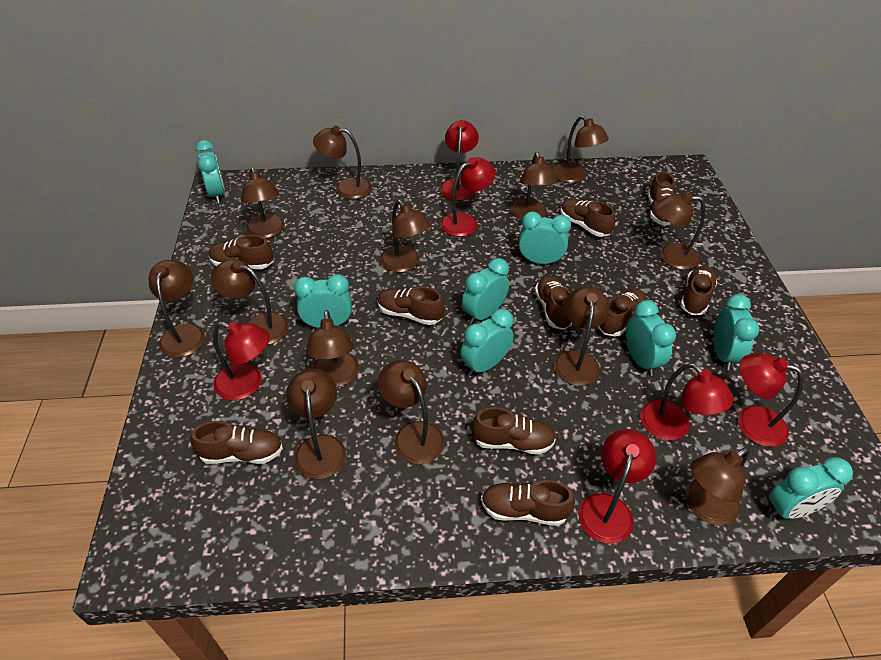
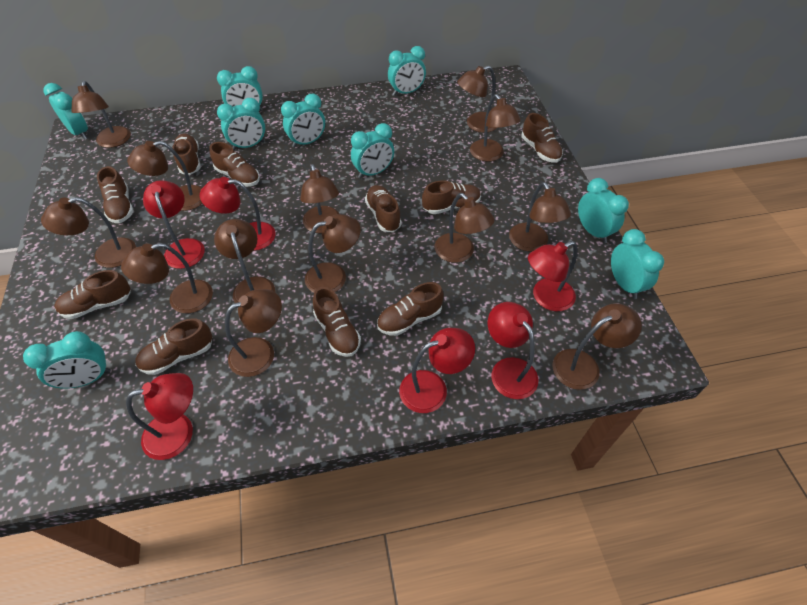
turquoise clock: [195,140,225,203] [294,274,352,328] [460,309,514,376] [462,258,509,324] [519,211,571,264] [626,300,676,376] [714,294,759,370] [769,457,853,519] = 8 -> [23,331,111,389] [43,83,88,140] [217,66,263,111] [217,98,265,150] [281,94,325,148] [351,123,394,178] [388,46,426,96] [578,178,629,243] [611,229,664,299] = 9

